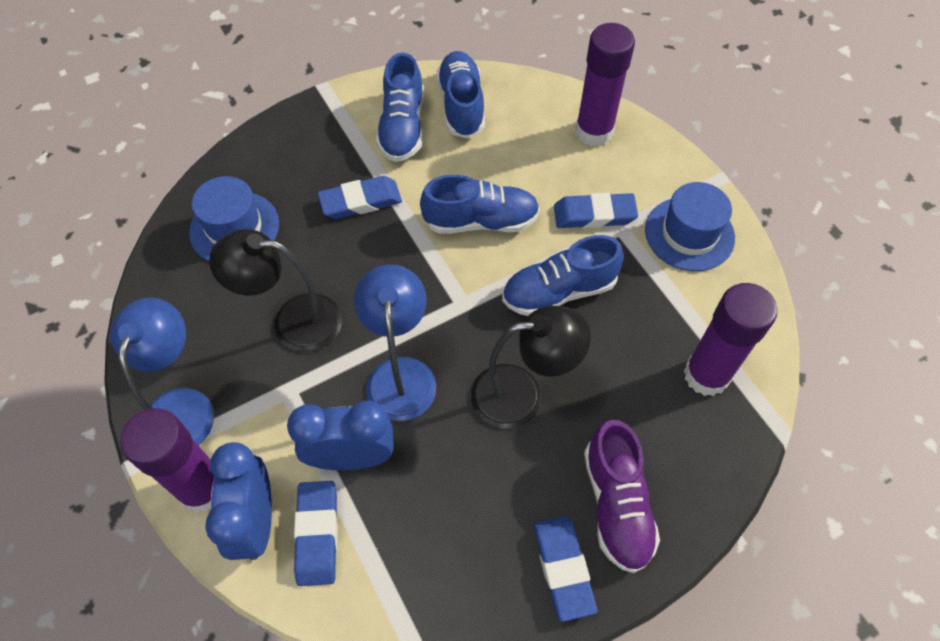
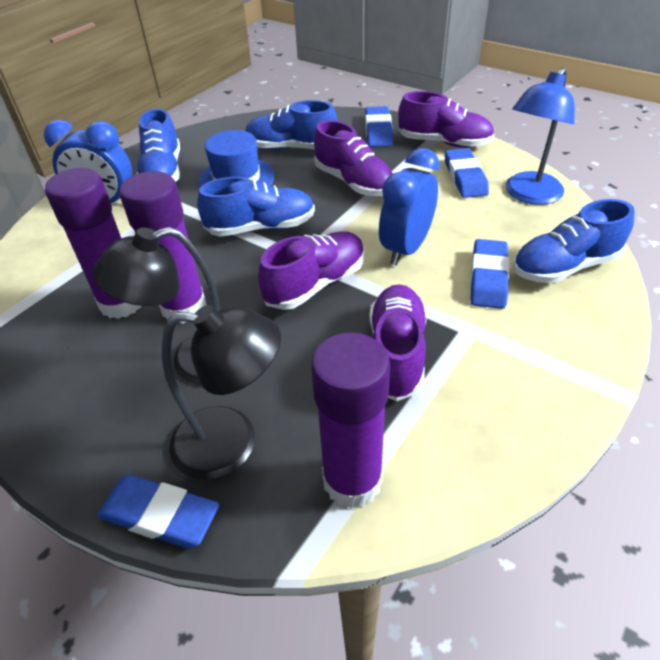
blue hat: [189,176,279,261] [645,182,735,271] = 2 -> [198,130,275,187] = 1
blue lamp: [110,298,214,446] [354,265,436,421] = 2 -> [506,67,575,205] = 1
purple shoe: [584,420,660,573] = 1 -> [258,231,364,310] [314,120,393,196] [369,284,427,401] [398,91,494,148] = 4

